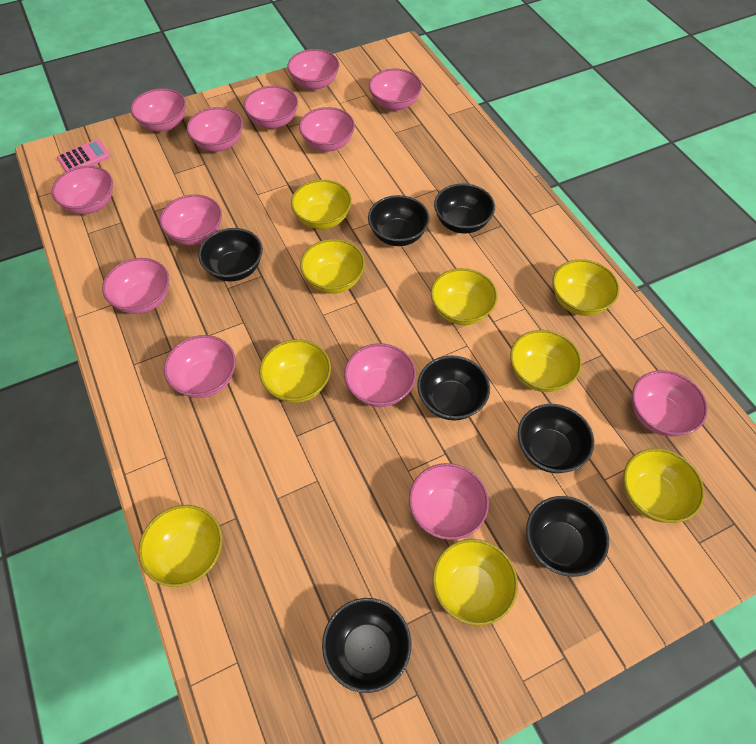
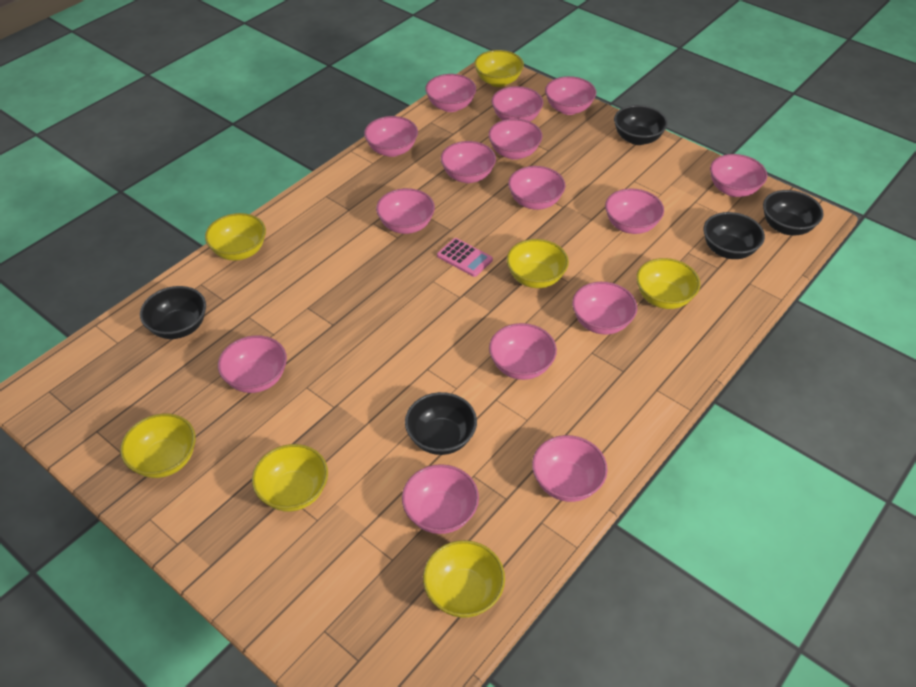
black bowl: [198,228,263,281] [322,598,411,693] [368,195,430,246] [417,355,490,421] [434,183,495,234] [518,404,594,473] [526,496,609,577] = 7 -> [140,286,206,339] [405,392,477,455] [614,105,668,145] [703,212,765,259] [763,190,824,235] = 5
pink bowl: [51,166,113,214] [102,258,169,314] [130,88,186,132] [160,194,222,245] [164,335,236,398] [187,107,243,152] [244,86,298,129] [288,49,339,90] [299,107,355,152] [344,344,416,407] [369,68,422,111] [409,463,489,540] [632,370,708,437] = 13 -> [218,335,287,393] [364,116,418,157] [376,188,435,234] [402,464,479,534] [425,74,476,112] [441,141,496,183] [488,119,543,160] [489,323,557,380] [491,86,543,121] [508,166,565,210] [532,435,608,502] [545,76,596,115] [572,282,637,335] [605,188,664,234] [710,154,768,197] = 15
yellow bowl: [138,505,222,587] [259,339,331,403] [291,180,352,229] [300,239,365,294] [431,268,498,325] [432,539,518,626] [510,330,582,392] [552,259,619,316] [623,448,704,523] = 9 -> [120,414,196,478] [205,213,266,260] [252,444,328,511] [423,540,505,618] [474,50,524,87] [507,239,569,288] [636,258,700,309] = 7

